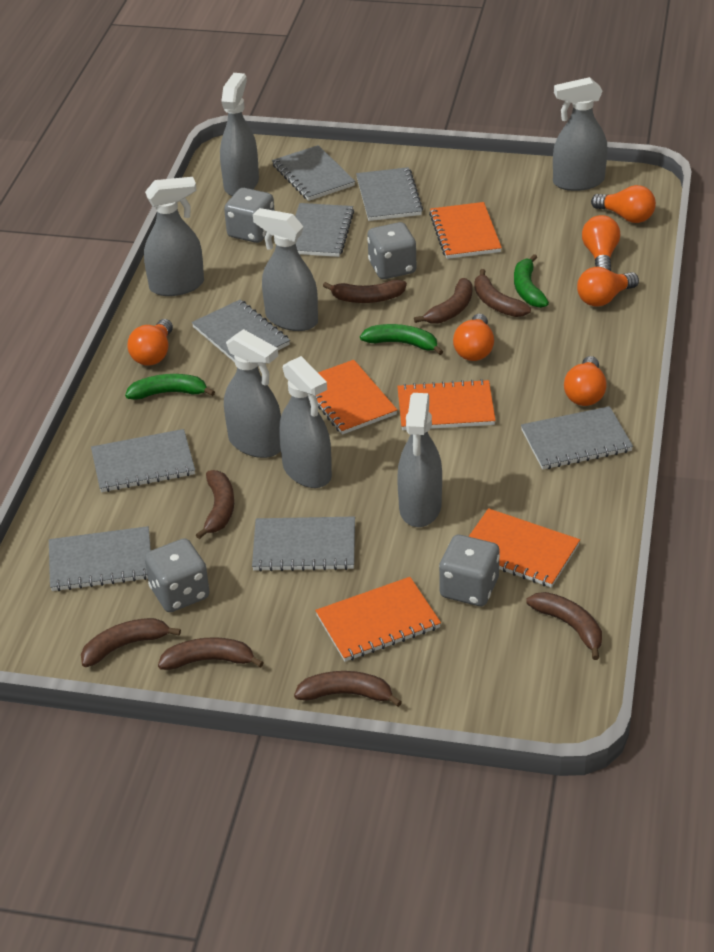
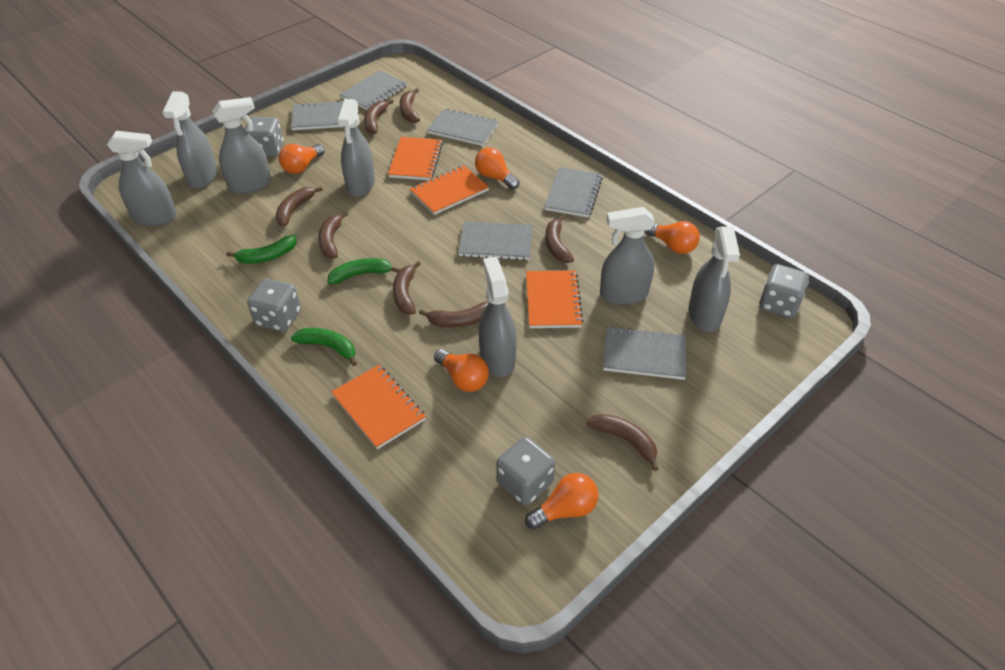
grey notebook: [49,526,151,591] [91,429,195,492] [192,300,290,362] [252,516,355,572] [272,145,355,201] [295,203,354,257] [356,167,423,221] [521,406,633,470] = 8 -> [291,101,344,130] [340,70,407,110] [427,108,499,146] [458,221,533,260] [544,167,603,218] [603,326,686,380] = 6
orange light bulb: [127,319,173,366] [453,314,494,361] [564,356,607,406] [577,267,639,307] [582,215,620,271] [591,185,656,223] = 6 -> [279,144,325,174] [434,349,489,392] [475,147,519,190] [525,473,599,530] [645,221,700,254] = 5
orange notebook: [315,577,441,662] [316,360,397,435] [397,379,496,430] [429,202,502,259] [468,508,580,588] = 5 -> [331,365,426,449] [388,137,443,180] [410,165,489,215] [526,270,583,328] = 4

